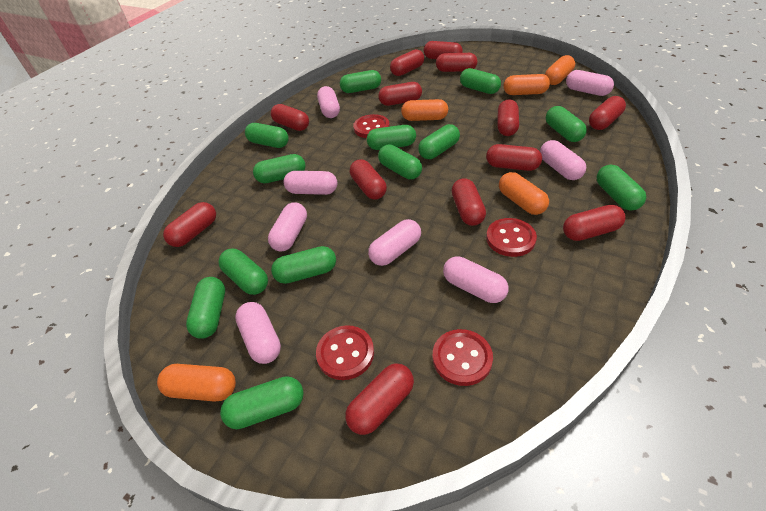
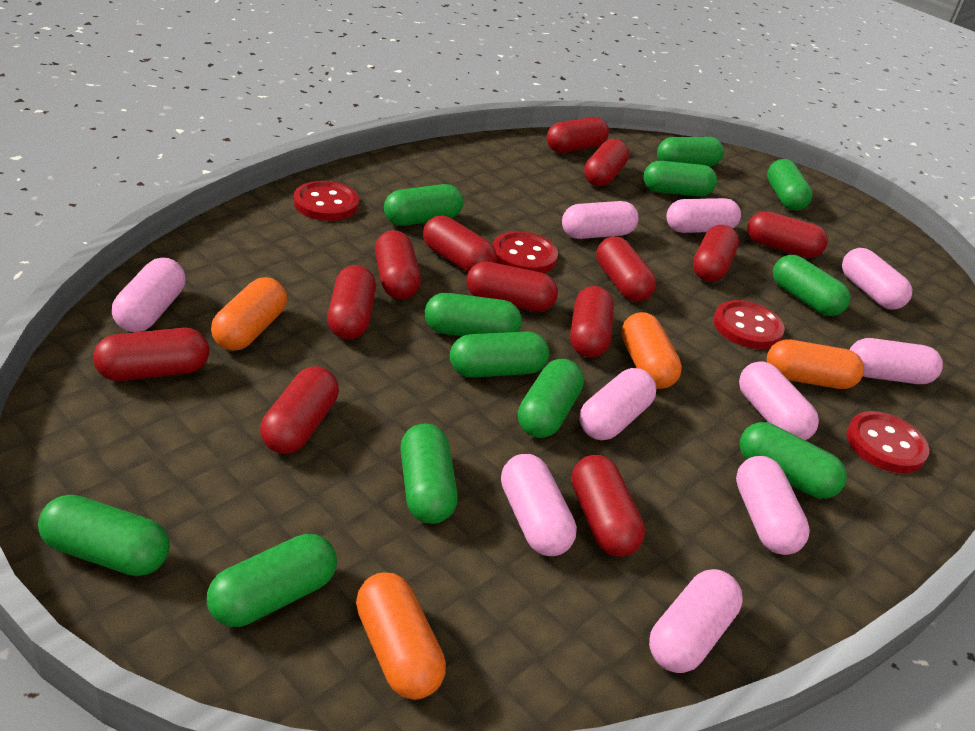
green capsule: [186,277,225,339] [218,249,268,295] [220,376,304,429] [245,123,289,148] [253,154,305,183] [271,246,336,284] [340,70,381,93] [367,125,416,150] [378,145,422,179] [418,124,460,159] [460,68,501,94] [546,106,587,142] [596,165,646,211] = 13 -> [38,495,170,576] [207,534,337,627] [384,184,463,226] [400,423,458,524] [425,293,522,336] [450,332,549,378] [518,359,584,438] [643,161,717,196] [657,137,724,167] [740,422,847,499] [767,159,813,211] [773,255,850,316] = 12
orange capsule: [157,364,236,401] [401,99,448,121] [499,172,549,215] [503,74,550,95] [545,55,575,85] = 5 -> [211,277,287,351] [356,572,446,700] [621,312,682,389] [767,339,864,389] = 4
pink capsule: [235,302,281,364] [268,202,307,251] [283,171,337,195] [317,86,340,118] [368,219,421,266] [443,256,509,303] [540,140,586,180] [566,70,614,96] = 8 -> [112,258,186,332] [501,454,577,556] [562,201,639,239] [579,368,656,440] [649,569,743,673] [667,198,741,233] [736,456,810,555] [739,361,819,441] [842,248,912,310] [850,338,943,384] = 10

